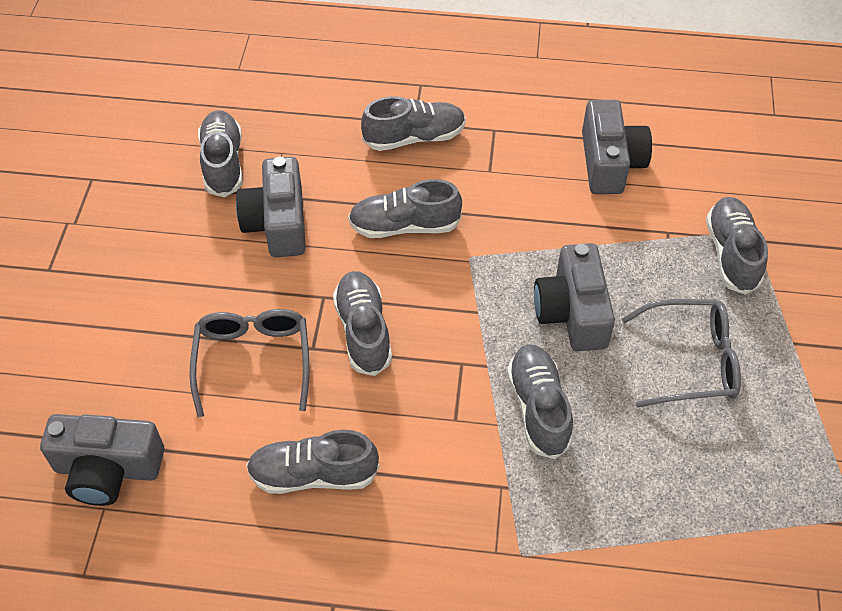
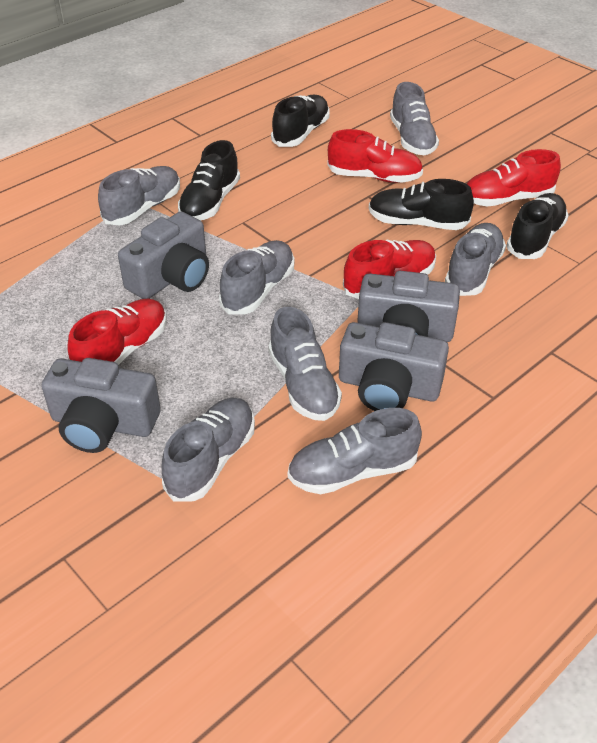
black shoe: none = 0 -> [178,140,240,220] [271,94,330,147] [369,179,474,230] [506,193,568,259] = 4
grey glasses: [189,309,310,417] [622,299,741,408] = 2 -> none = 0
red shoe: none = 0 -> [67,299,167,365] [327,129,423,183] [343,239,436,299] [467,149,561,207] = 4

